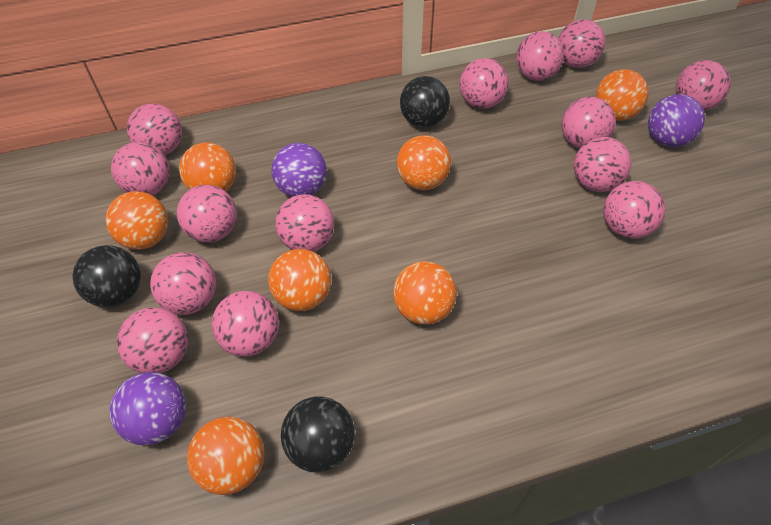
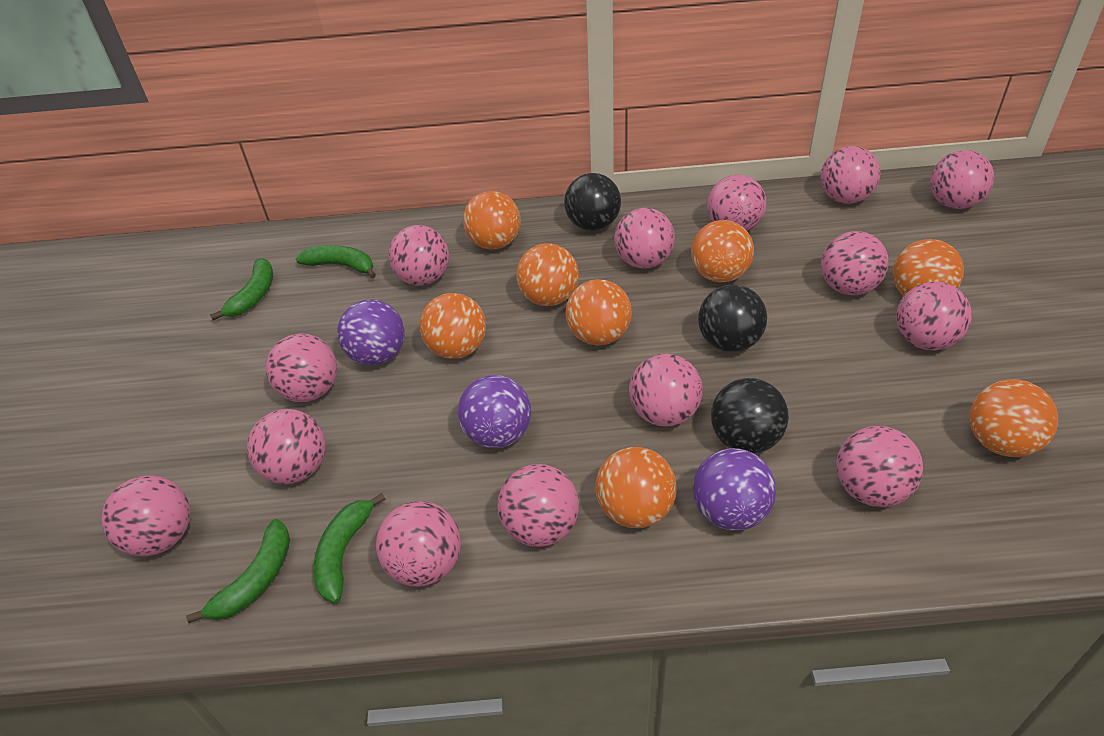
green banana: none = 0 -> [186,519,290,623] [210,258,273,320] [296,245,376,278] [313,493,385,603] = 4
orange ball: [106,191,168,250] [179,143,236,191] [187,417,264,495] [268,249,331,311] [393,261,457,325] [397,135,451,190] [596,69,649,121] = 7 -> [420,293,486,359] [463,191,521,250] [516,243,579,306] [566,279,632,345] [595,447,677,528] [691,220,754,282] [893,239,964,296] [969,379,1058,457] = 8

